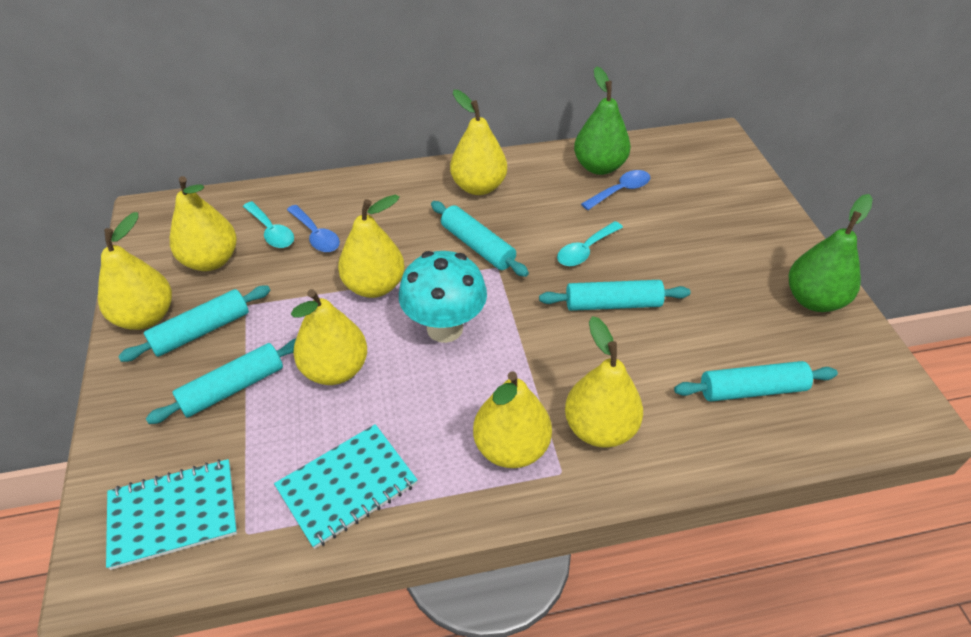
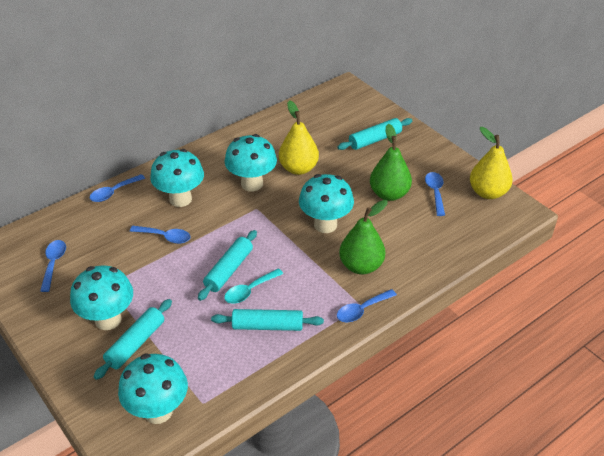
blue spoon: [287,205,340,252] [581,170,650,210] = 2 -> [40,240,66,292] [90,174,145,202] [130,226,191,244] [337,289,397,322] [425,172,445,216] = 5
turquoise mushroom: [399,251,487,343] = 1 -> [70,265,133,330] [118,354,188,424] [150,149,204,207] [225,134,277,192] [299,174,354,233] = 5
turquoise notebook: [106,459,237,570] [274,424,417,549] = 2 -> none = 0
turquoise rolling pin: [118,286,271,362] [146,339,296,424] [431,201,529,277] [539,280,691,311] [674,361,838,401] = 5 -> [94,299,172,380] [198,230,257,301] [211,309,324,331] [338,118,412,150] = 4
turquoise spoon: [243,201,294,248] [557,221,623,266] = 2 -> [224,269,283,304] = 1
yellow pear: [98,212,172,330] [170,176,237,271] [291,289,367,385] [338,195,404,298] [450,90,507,195] [473,371,552,468] [565,316,643,448] = 7 -> [279,100,319,175] [470,127,512,199] = 2

